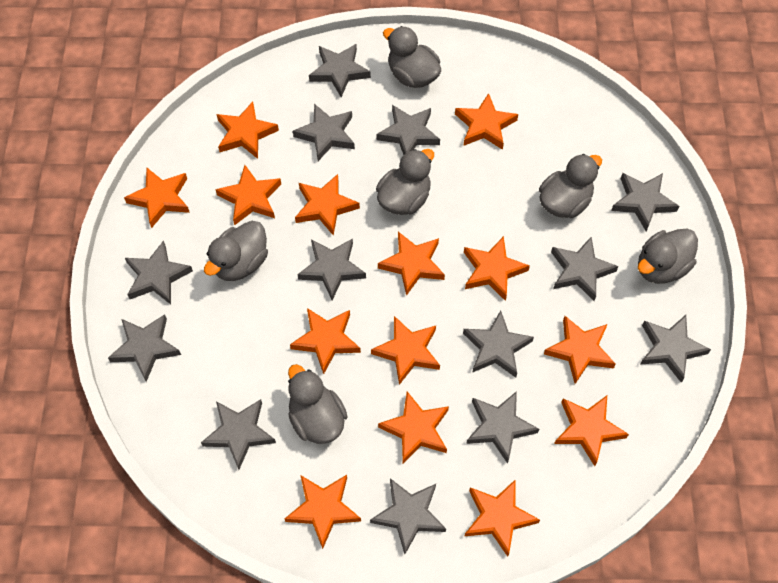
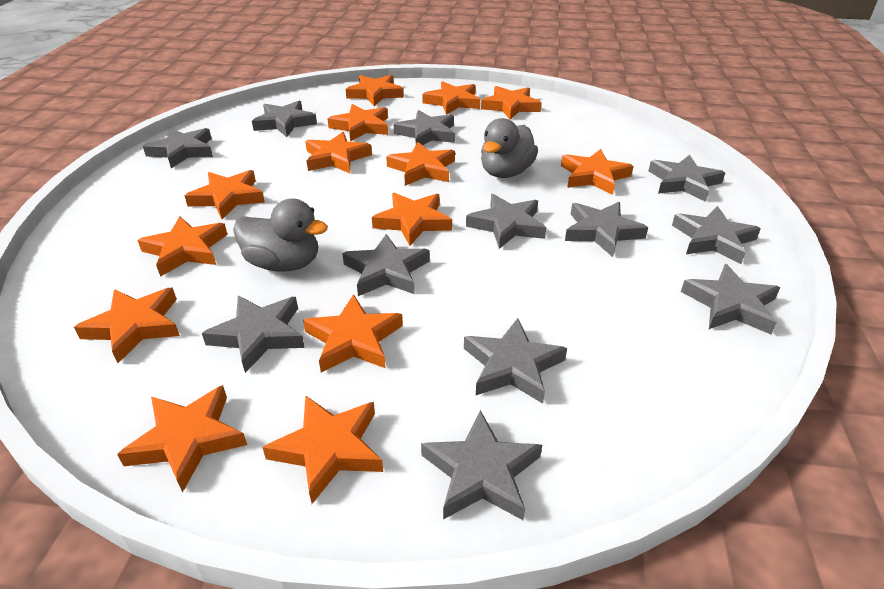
grey duck: [204,221,268,281] [288,364,348,444] [376,149,434,215] [383,26,441,88] [539,154,602,218] [638,229,698,284] = 6 -> [233,198,328,272] [481,118,538,178] = 2
grey star: [108,314,181,382] [125,240,193,305] [201,399,276,470] [293,104,355,161] [297,238,366,300] [309,44,371,97] [370,478,446,554] [377,105,440,155] [463,310,534,378] [466,391,539,464] [551,236,619,301] [611,173,679,231] [640,315,711,383] = 13 -> [143,128,213,168] [202,296,305,373] [252,101,317,137] [342,234,430,296] [394,110,455,145] [421,410,542,521] [464,318,567,404] [466,194,546,249] [565,202,648,257] [648,155,725,202] [672,206,761,264] [681,264,780,334] = 12

